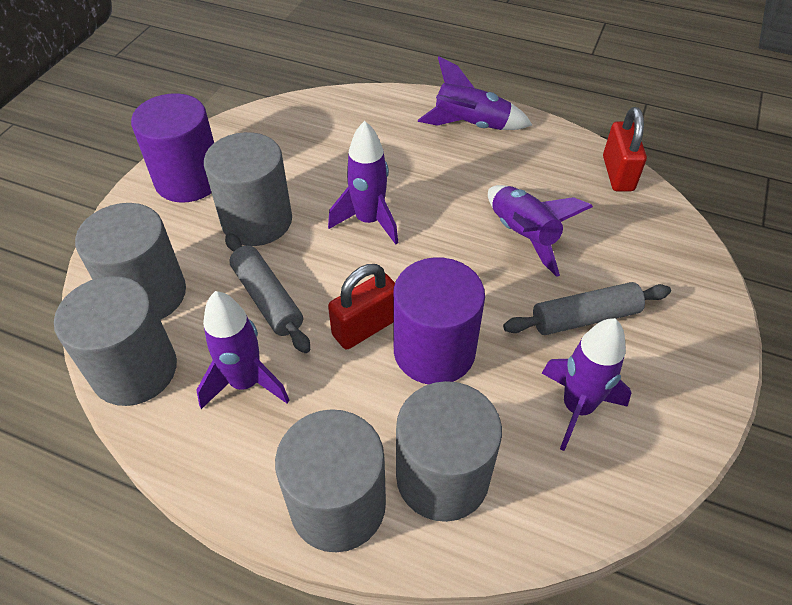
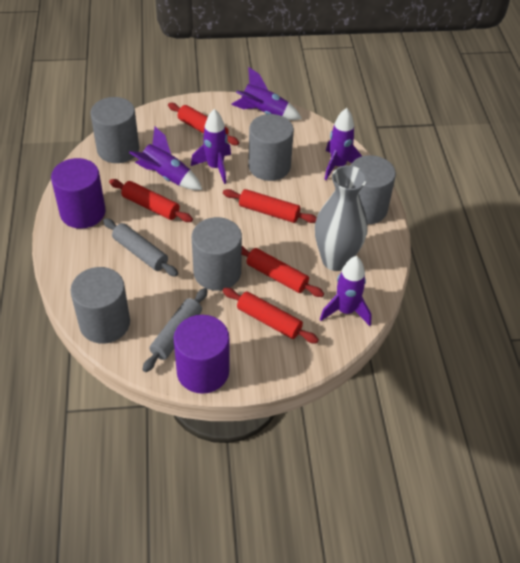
grey vase: none = 0 -> [315,165,368,271] = 1
red padlock: [328,264,395,350] [603,107,647,191] = 2 -> none = 0
red rolling pin: none = 0 -> [109,179,193,222] [168,103,239,145] [223,189,317,223] [223,288,319,343] [242,246,324,297] = 5

